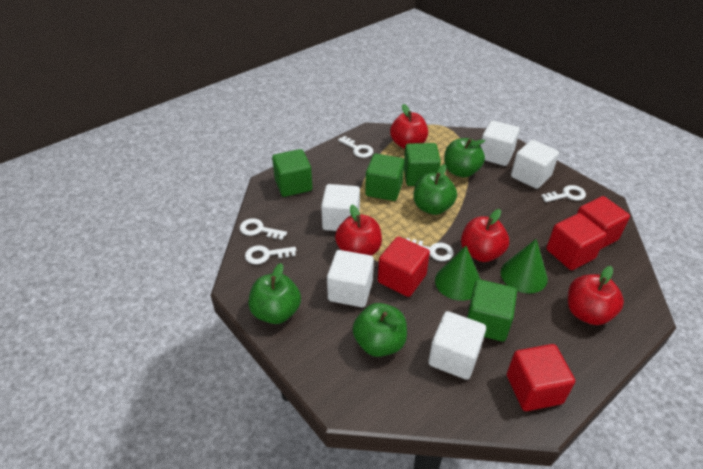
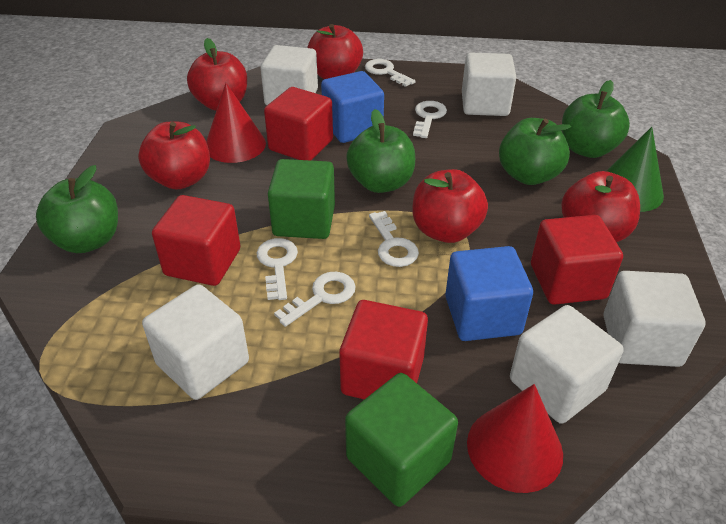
blue cube: none = 0 -> [321,71,384,143] [445,246,533,341] = 2
green cone: [435,246,480,301] [501,239,548,294] = 2 -> [607,127,664,212] = 1
green cube: [272,149,312,197] [365,154,405,201] [404,143,441,186] [467,279,517,342] = 4 -> [268,159,335,239] [345,373,458,507] = 2
red apple: [335,205,382,256] [390,104,428,149] [461,209,509,262] [568,266,624,325] = 4 -> [138,122,210,190] [187,38,247,111] [307,24,363,79] [413,169,488,243] [561,171,640,242] = 5
red cone: none = 0 -> [206,83,266,163] [467,384,563,493] = 2

